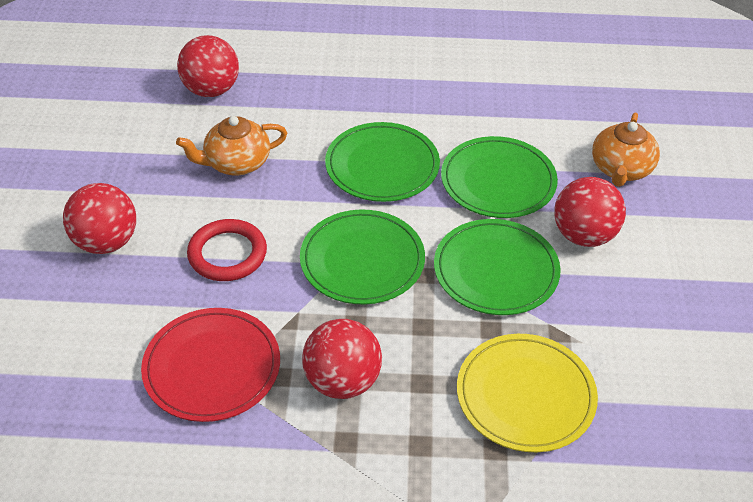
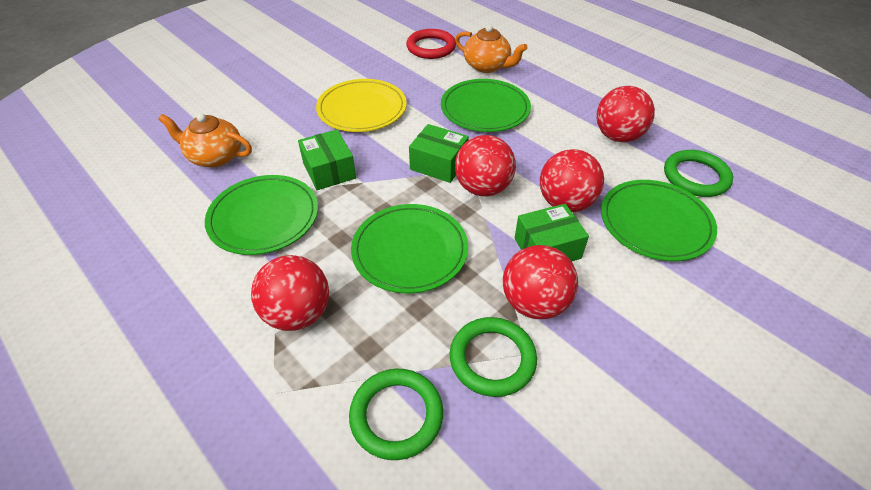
green box: none = 0 -> [298,129,356,190] [409,124,469,183] [515,204,589,261] = 3
green ring: none = 0 -> [349,369,443,460] [450,317,537,397] [664,150,733,197] = 3
red ball: [63,183,136,254] [177,35,239,97] [302,319,382,399] [554,177,626,247] = 4 -> [251,255,329,331] [455,135,516,196] [503,245,578,319] [540,149,604,212] [596,86,655,142] = 5
red plate: [141,308,280,422] = 1 -> none = 0

